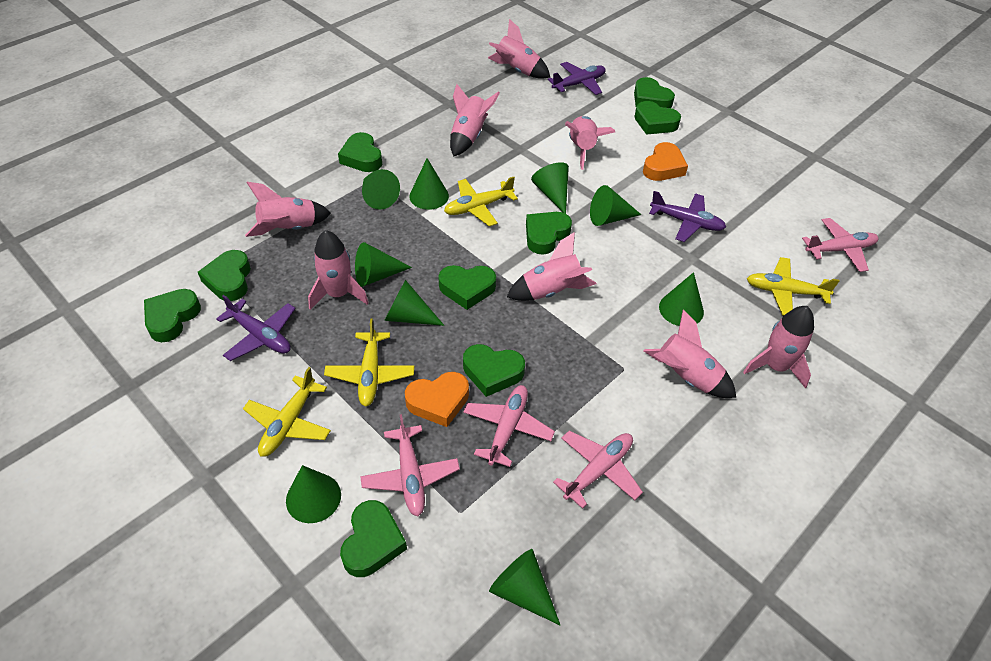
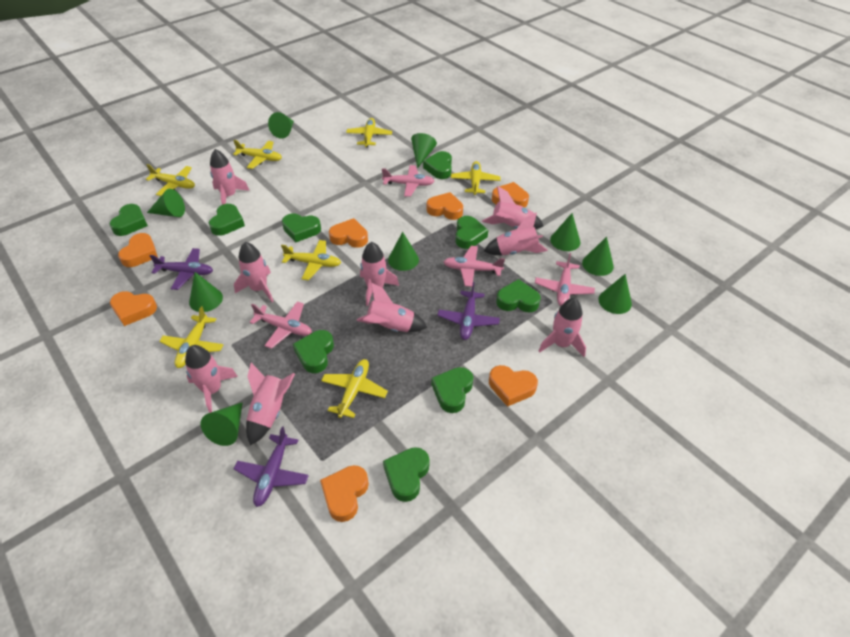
orange heart: [405,372,469,427] [643,142,688,181] = 2 -> [110,291,157,326] [118,233,158,267] [320,465,369,522] [329,218,368,248] [427,192,463,220] [489,365,538,407] [492,182,529,207] = 7
pink rocket: [245,182,331,237] [308,230,368,310] [450,84,500,156] [488,19,550,79] [507,232,596,301] [565,116,615,170] [644,309,736,398] [743,306,814,388] = 8 -> [185,345,238,413] [210,149,250,205] [234,242,274,302] [246,363,295,445] [356,282,428,332] [360,242,399,306] [482,186,543,229] [484,212,548,256] [539,298,586,357] = 9
yellow plane: [243,367,331,457] [324,318,414,407] [444,177,518,226] [747,257,840,316] = 4 -> [146,164,195,196] [159,306,224,368] [233,140,282,169] [281,240,341,280] [321,359,388,418] [346,118,392,147] [451,161,501,195] = 7

